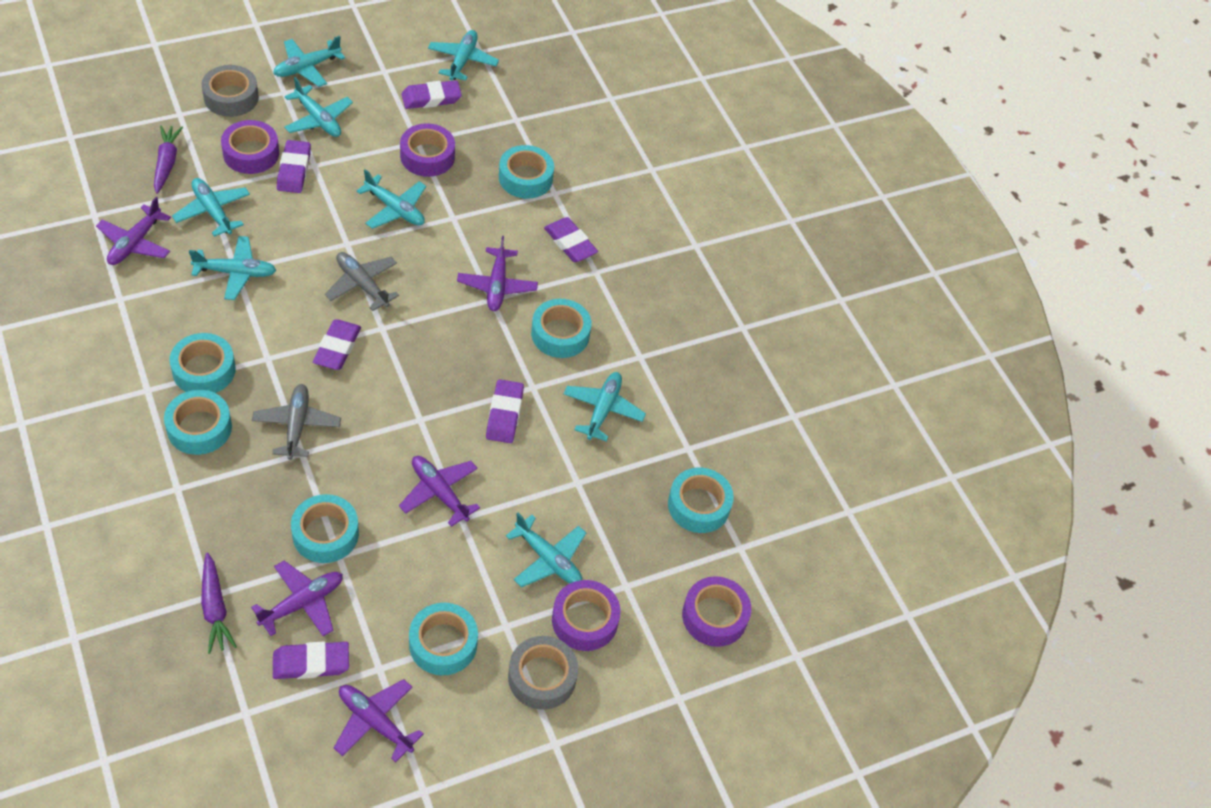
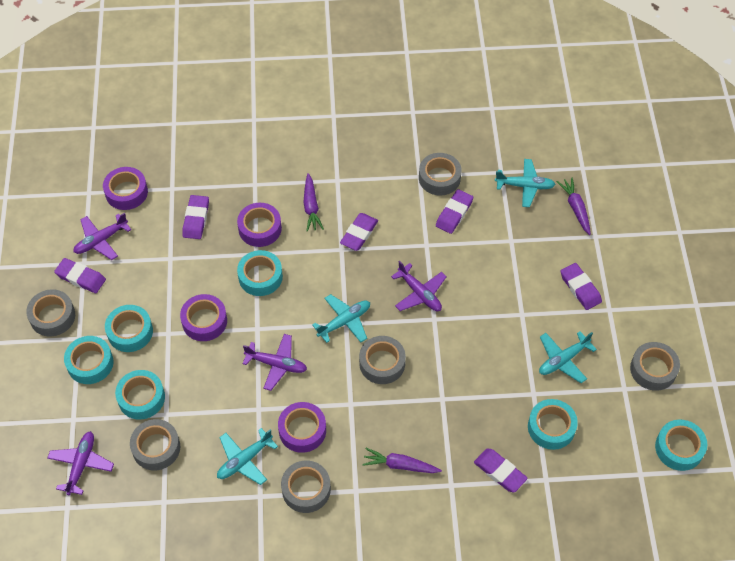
grey plane: [252,384,341,460] [325,252,399,311] = 2 -> none = 0
grey tape: [201,65,259,117] [508,636,578,710] = 2 -> [26,289,75,336] [130,419,180,470] [281,461,331,513] [359,336,406,384] [419,153,462,196] [630,342,680,391] = 6
purple carrot: [154,125,183,194] [201,552,237,654] = 2 -> [304,173,324,232] [362,448,442,473] [557,178,591,235] = 3
purple plane: [96,197,171,265] [251,561,343,637] [334,679,424,762] [399,456,480,527] [457,236,538,311] = 5 -> [47,431,114,495] [73,213,131,260] [243,334,307,391] [391,261,447,311] = 4
turquoise plane: [172,178,250,237] [189,236,276,300] [273,36,345,87] [284,77,353,137] [356,169,426,229] [428,30,499,81] [506,513,586,587] [563,372,646,441] = 8 -> [217,428,278,485] [312,294,370,343] [495,159,556,207] [539,332,597,383] = 4
turquoise tape: [164,390,232,455] [170,333,236,393] [291,494,359,563] [409,603,478,676] [499,145,554,199] [531,299,591,358] [668,468,734,533] = 7 -> [64,336,114,384] [105,305,153,352] [115,370,165,419] [237,250,283,296] [528,399,578,450] [655,420,707,471] = 6

